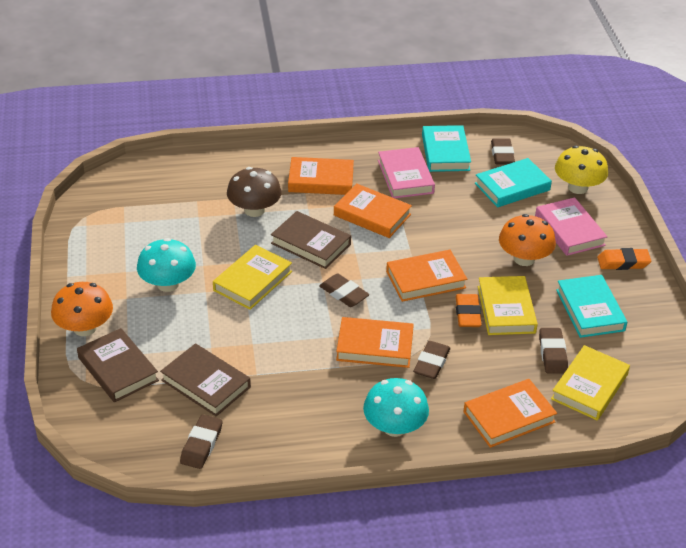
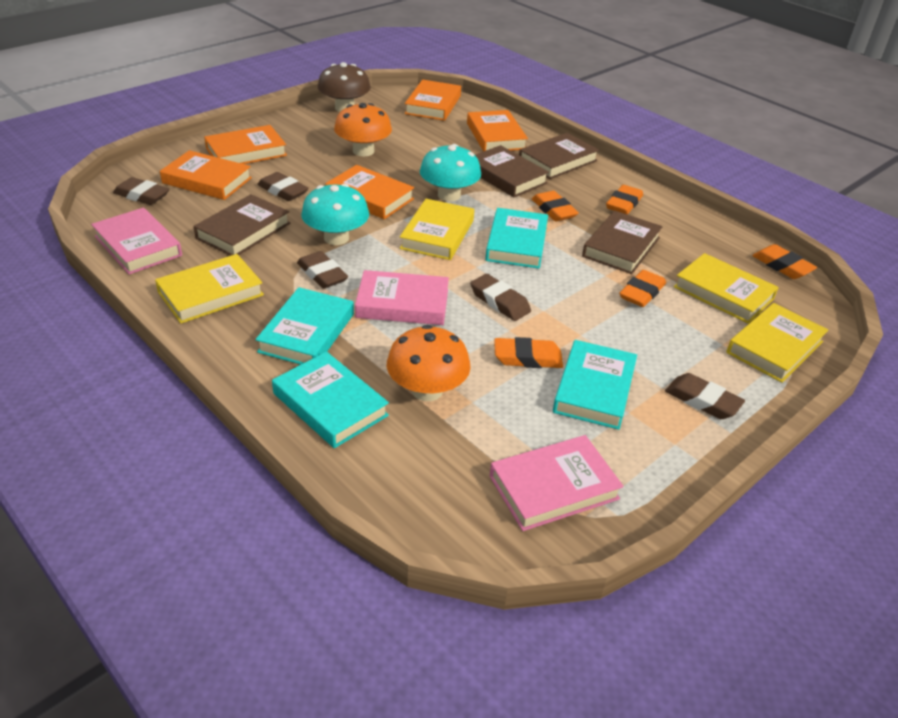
brown book: [77,328,159,402] [160,343,251,416] [271,211,351,269] = 3 -> [193,194,290,256] [475,145,549,197] [519,133,599,179] [582,211,663,274] = 4
orange eraser: [456,294,482,327] [597,248,652,270] = 2 -> [494,337,563,368] [532,191,579,221] [606,185,643,214] [619,270,666,307] [752,244,817,279] = 5
pink book: [378,147,435,198] [535,197,607,256] = 2 -> [91,208,182,274] [355,270,449,325] [490,435,624,531] = 3
turquoise book: [422,125,471,172] [475,158,552,207] [556,275,627,338] = 3 -> [255,287,354,365] [272,351,389,448] [485,208,548,268] [553,340,637,430] = 4
yellow book: [213,245,292,310] [478,276,538,335] [551,345,630,421] = 3 -> [155,254,264,324] [400,199,474,260] [674,253,779,324] [726,303,828,383] = 4
yellow mushroom: [555,146,608,194] = 1 -> none = 0

